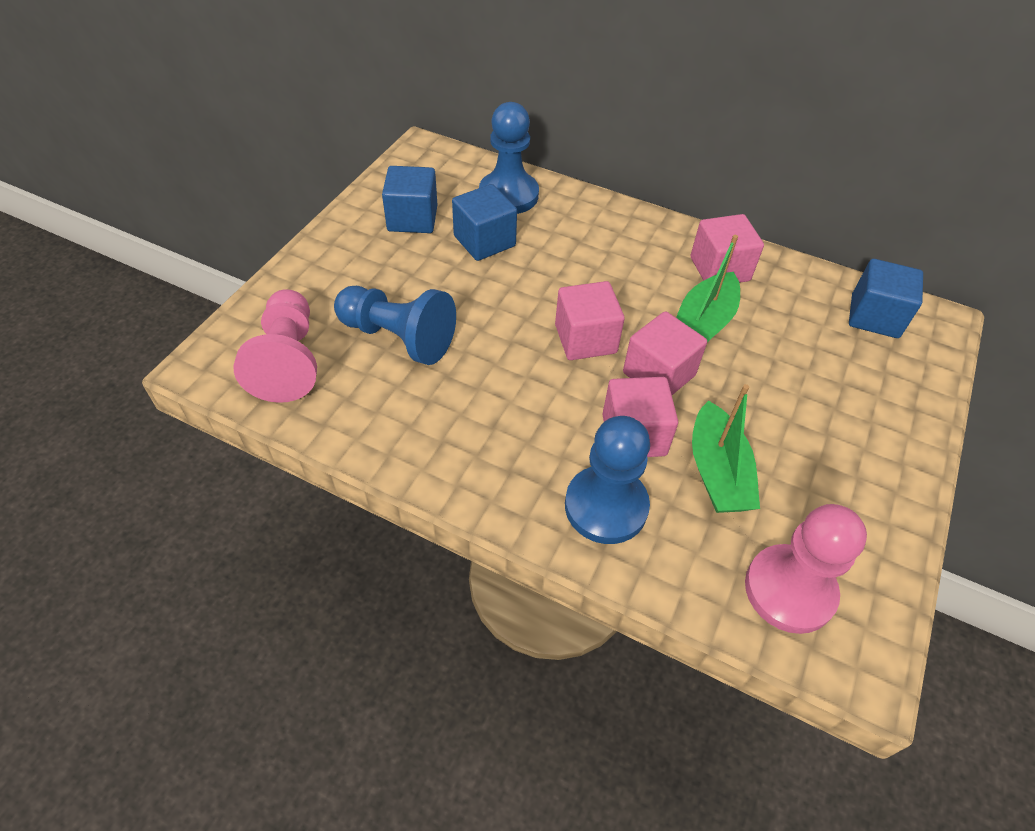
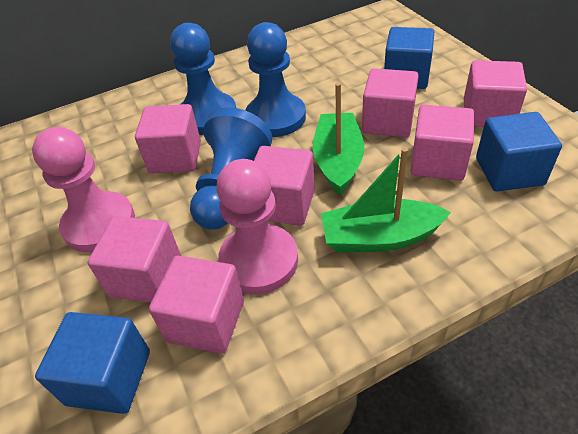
pink cube: [555,281,625,360] [602,377,678,457] [623,311,707,395] [691,214,764,283] = 4 -> [88,216,181,303] [135,104,201,173] [149,256,244,354] [254,146,315,226] [362,68,419,138] [410,105,474,181] [464,60,527,127] = 7

